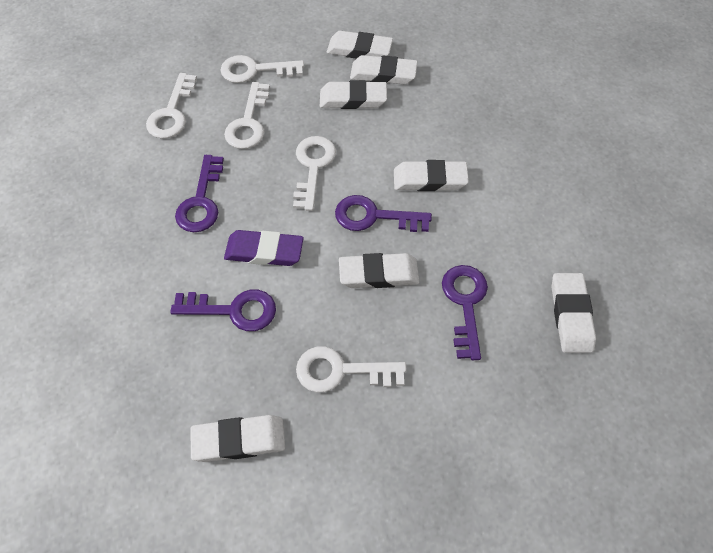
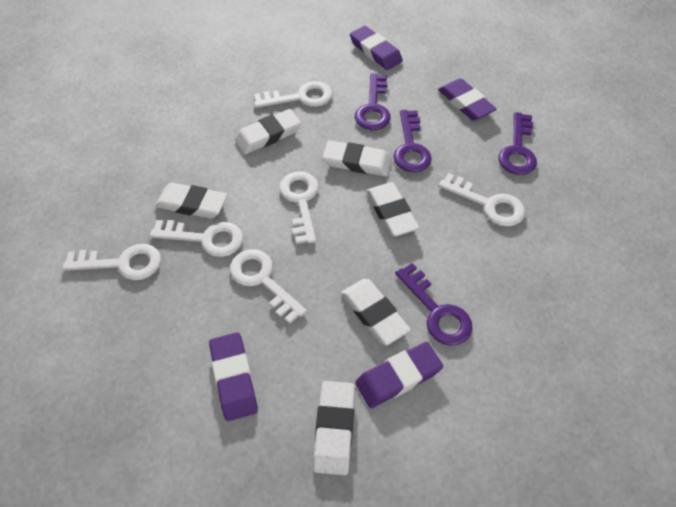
purple eraser: [224,230,304,266] = 1 -> [209,332,258,421] [350,26,403,70] [355,342,443,408] [438,78,496,121] = 4
white eraser: [190,415,285,462] [320,80,387,109] [327,31,393,59] [339,253,419,288] [350,55,418,84] [394,160,469,191] [551,273,596,353] = 7 -> [155,183,227,219] [235,109,301,154] [313,381,355,475] [323,141,392,176] [341,279,411,345] [366,182,419,237] = 6
white key: [146,73,197,139] [220,55,304,83] [224,82,270,149] [293,136,336,211] [296,346,406,392] = 5 -> [63,244,161,280] [150,220,243,257] [230,249,307,324] [254,81,332,108] [279,171,319,244] [439,173,525,227] = 6

